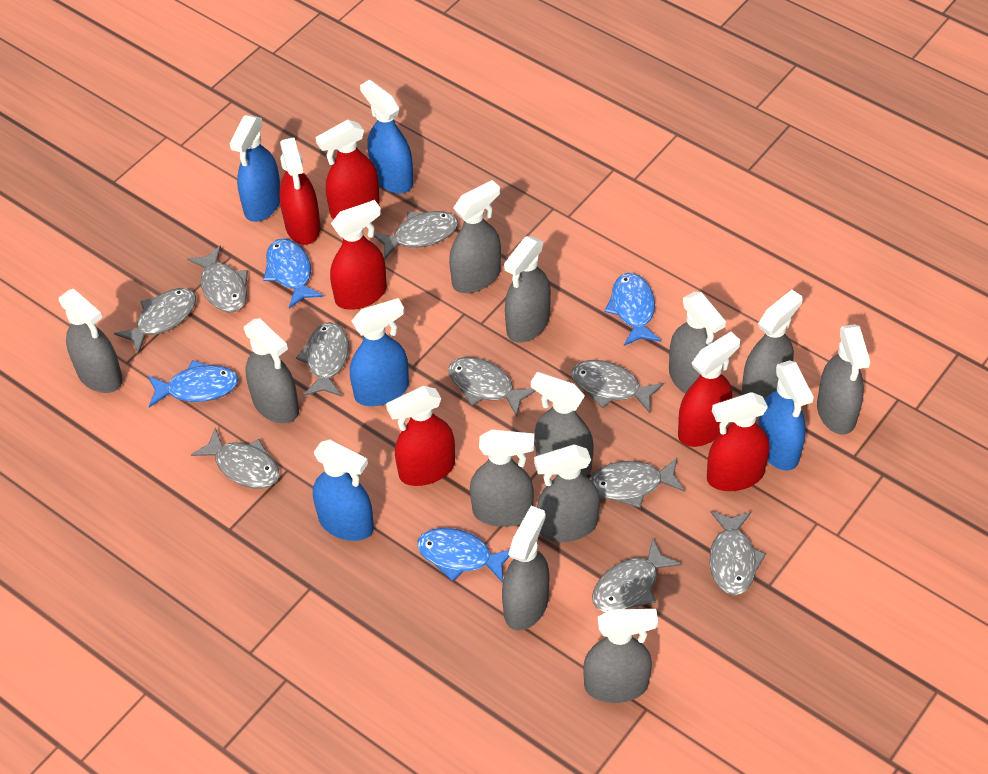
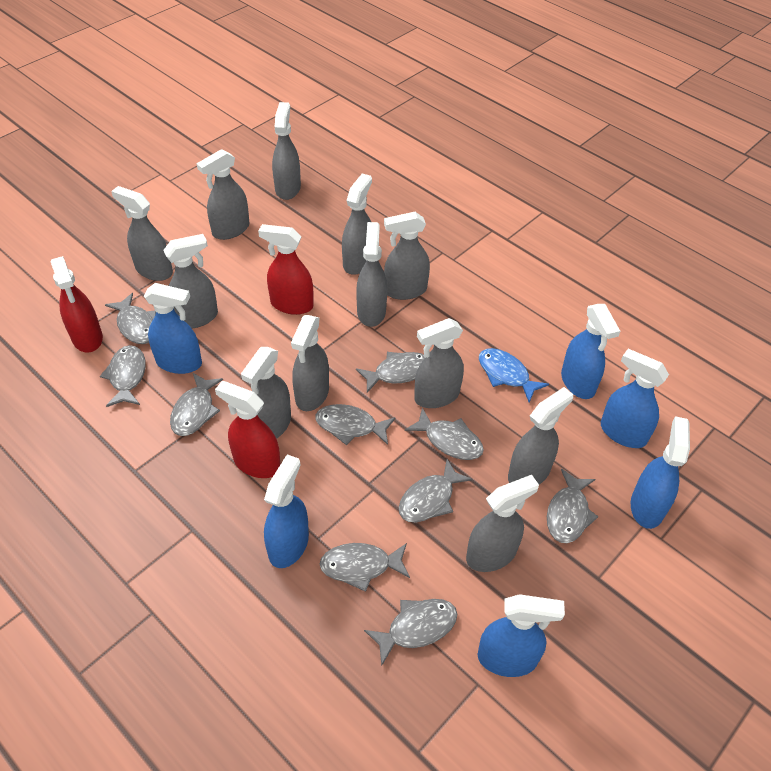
blue fish: [148,360,238,407] [263,238,324,308] [417,528,510,583] [605,273,661,346] = 4 -> [479,348,549,402] = 1
blue spray bottle: [229,115,280,222] [313,440,374,541] [350,298,409,406] [360,80,414,193] [758,360,814,471] = 5 -> [144,283,202,374] [264,454,309,568] [478,594,565,677] [561,304,620,399] [601,349,669,448] [631,416,690,529] = 6
red spray bottle: [279,137,321,245] [315,120,380,219] [330,200,387,310] [386,386,455,486] [678,332,740,447] [707,392,770,491] = 6 -> [51,256,103,353] [215,381,281,478] [258,224,314,315] = 3

